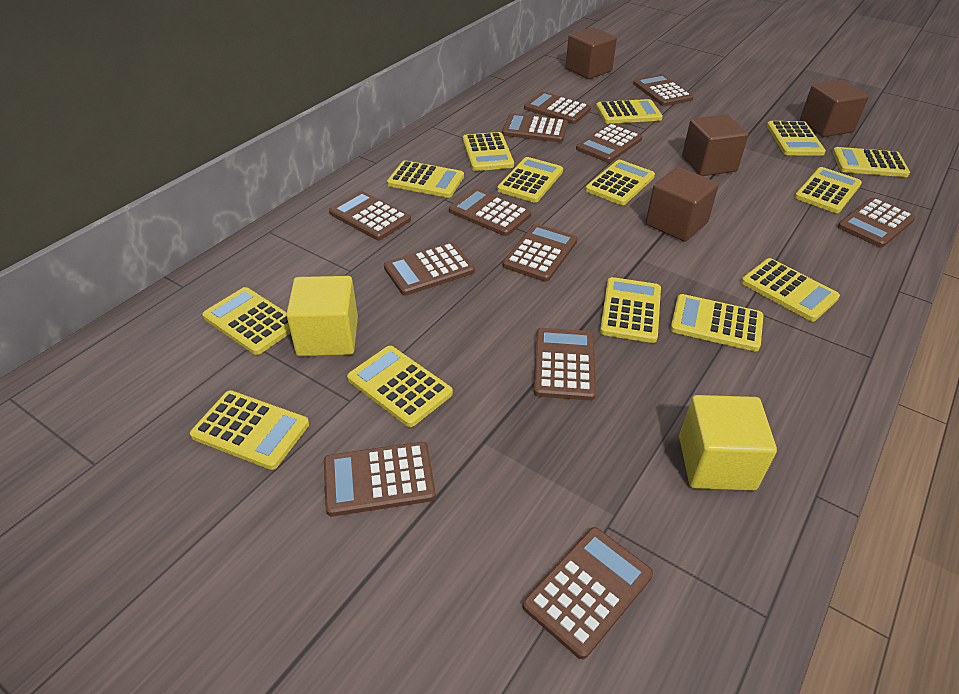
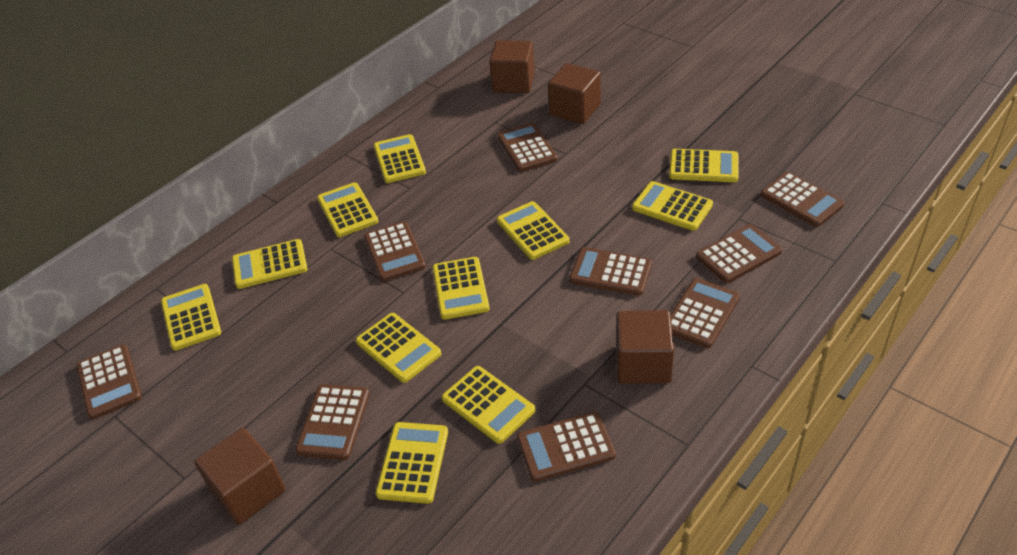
brown calculator: [324,442,436,517] [329,191,411,240] [384,242,475,296] [449,188,531,236] [502,113,568,143] [503,224,578,282] [523,527,653,659] [524,92,591,124] [534,328,596,401] [576,123,642,163] [633,74,693,106] [838,197,916,248] = 12 -> [76,344,142,419] [295,384,369,460] [364,222,426,281] [497,123,557,172] [517,412,616,482] [570,247,652,296] [671,278,740,348] [696,224,782,283] [760,172,845,227] = 9
yellow calculator: [190,390,309,470] [202,287,291,355] [347,346,453,427] [387,160,464,198] [463,132,514,171] [497,157,563,203] [586,160,655,205] [596,99,663,124] [600,277,661,343] [670,294,763,352] [741,258,840,321] [767,121,826,156] [795,167,862,213] [832,147,910,177] = 14 -> [161,284,221,351] [232,239,307,289] [317,182,379,237] [356,313,441,383] [374,134,426,183] [376,422,448,504] [432,257,490,319] [442,366,535,444] [497,201,569,260] [632,181,713,231] [669,149,738,182] = 11
yellow cube: [286,276,358,356] [679,395,777,491] = 2 -> none = 0

